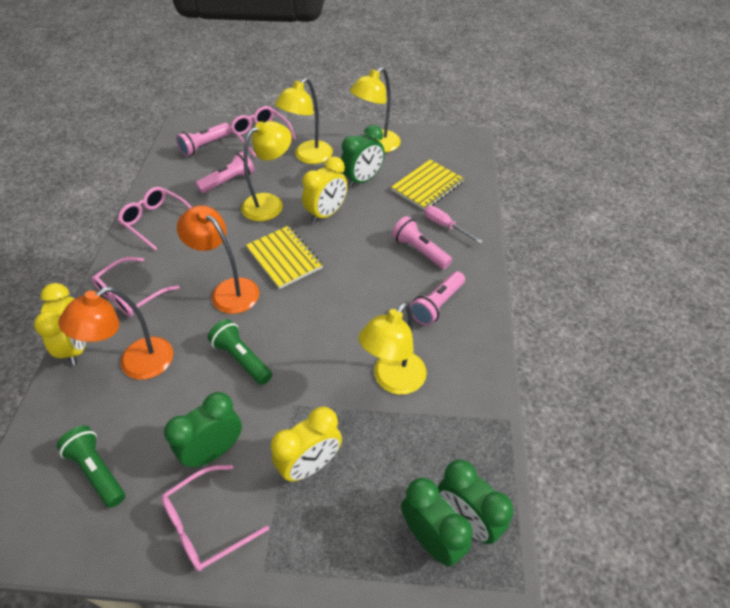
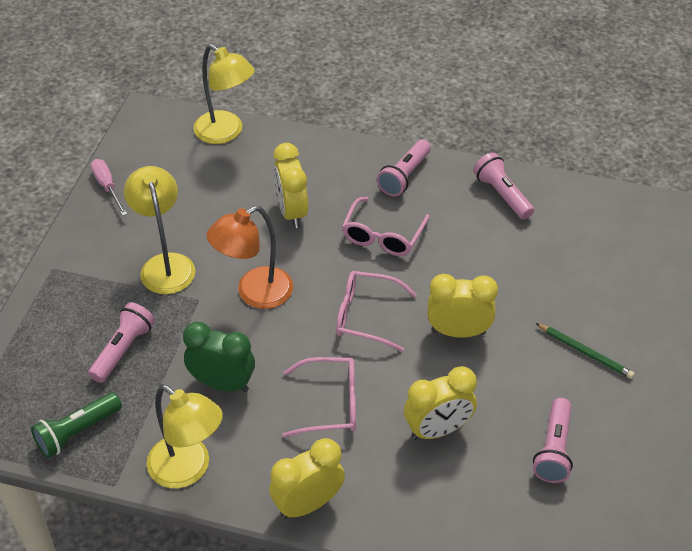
green clock: [164,392,242,468] [341,125,385,188] [401,478,472,566] [438,460,514,544] = 4 -> [183,322,255,392] = 1
green flashlight: [57,426,125,508] [207,319,272,385] = 2 -> [31,392,122,458] = 1
green pencil: none = 0 -> [536,323,635,379] = 1
orange lamp: [59,287,173,380] [177,205,259,314] = 2 -> [206,206,293,309] = 1
pink glasses: [91,257,179,317] [118,187,192,250] [161,465,269,572] [230,106,296,157] = 4 -> [282,357,356,438] [336,271,417,352] [342,197,430,256] = 3
yellow clock: [34,283,86,365] [271,407,342,482] [302,156,348,223] = 3 -> [269,438,345,519] [273,143,308,228] [404,366,477,440] [428,274,498,338] = 4
yellow lamp: [241,121,292,221] [275,78,333,164] [350,67,401,153] [359,302,427,395] = 4 -> [124,166,195,294] [147,384,223,488] [193,44,255,144] = 3
yellow notebook: [246,226,323,289] [391,160,464,210] = 2 -> none = 0

